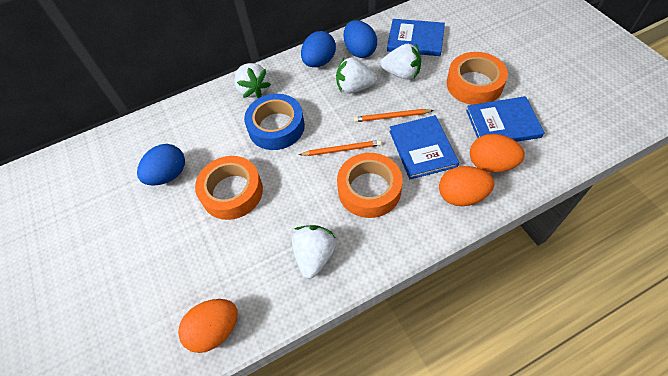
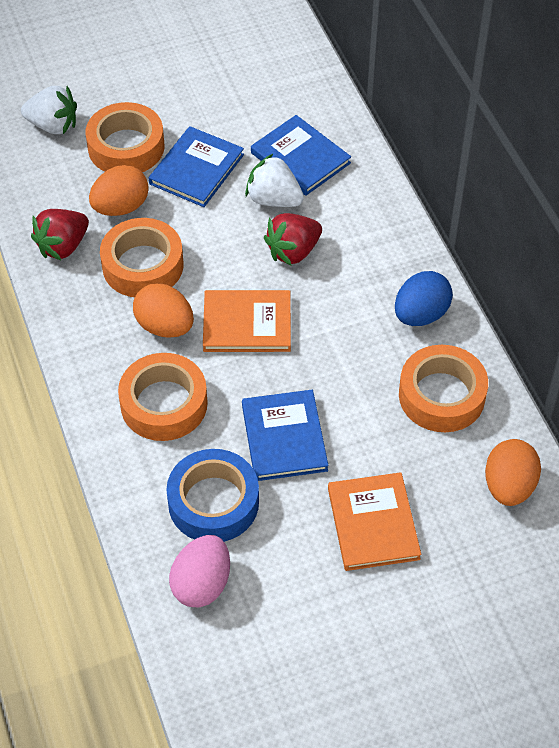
blue egg: [137,144,185,186] [301,31,336,67] [344,20,377,58] = 3 -> [395,271,453,326] = 1
orange book: none = 0 -> [203,290,291,352] [328,472,421,571] = 2
orange pencil: [299,140,382,156] [354,109,434,122] = 2 -> none = 0
orange tape: [195,156,263,220] [337,153,403,218] [447,52,508,105] = 3 -> [86,102,164,172] [100,218,183,297] [118,353,208,441] [399,345,488,432] = 4
pink egg: none = 0 -> [169,535,230,608] = 1
red strawberry: none = 0 -> [31,209,89,260] [264,213,322,266] = 2
white strawberry: [234,63,271,98] [292,225,336,279] [336,58,377,94] [381,43,421,80] = 4 -> [21,86,77,134] [245,154,304,207] = 2

